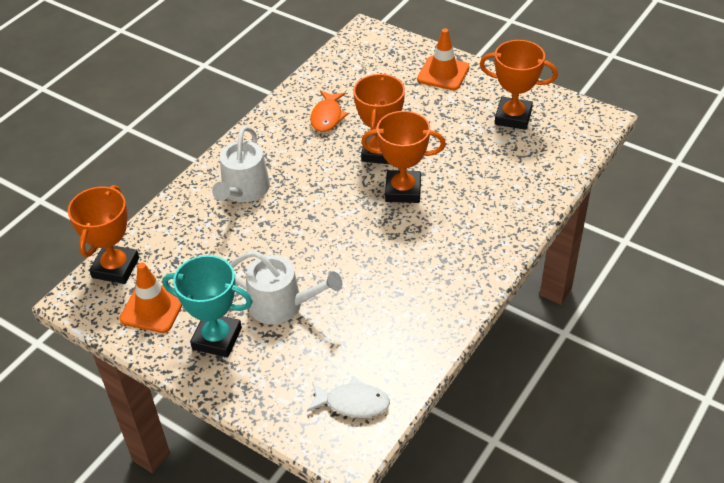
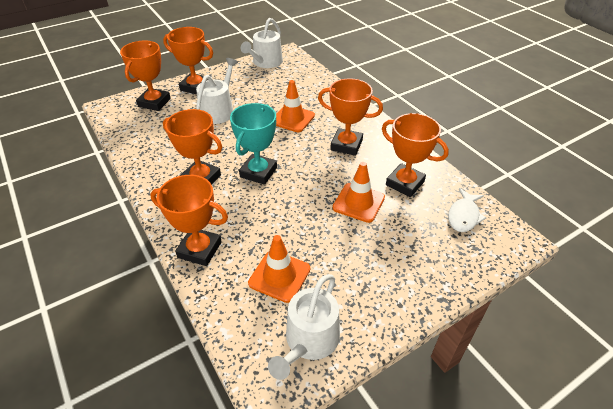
orange fish: [310,90,349,132] = 1 -> none = 0
orange traffic cone: [119,263,182,333] [417,28,469,90] = 2 -> [248,235,310,303] [276,80,315,132] [332,162,385,223] = 3
orange trophy: [68,185,139,284] [353,73,405,164] [361,111,446,203] [479,40,558,130] = 4 -> [120,41,171,111] [150,175,228,266] [163,27,213,94] [163,109,222,185] [318,79,383,156] [382,113,449,197] = 6
white watering can: [212,126,270,202] [230,251,342,324] = 2 -> [196,58,238,124] [241,18,283,68] [268,274,340,380] = 3

